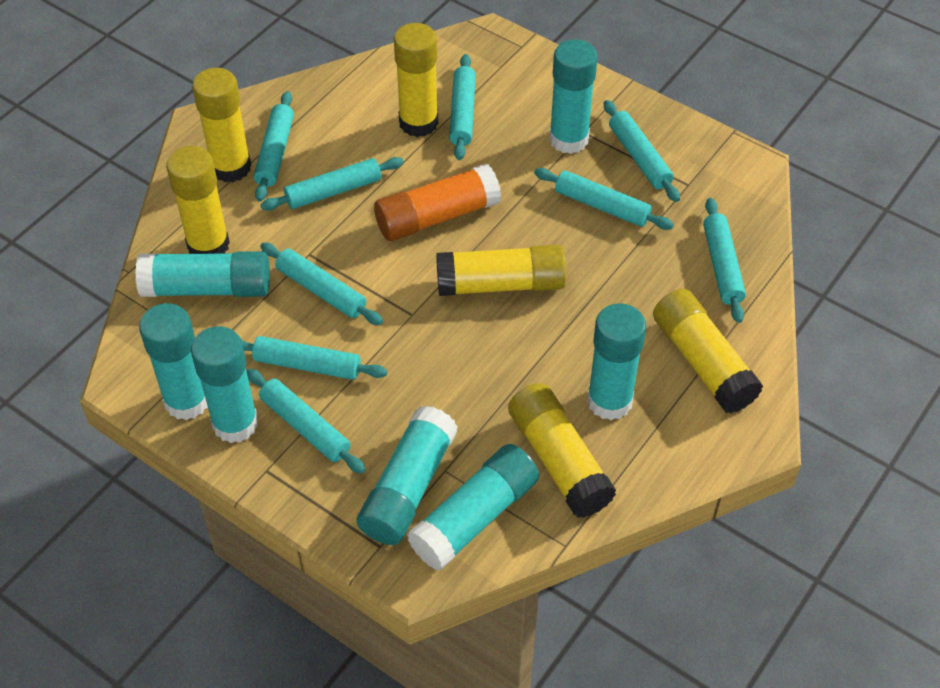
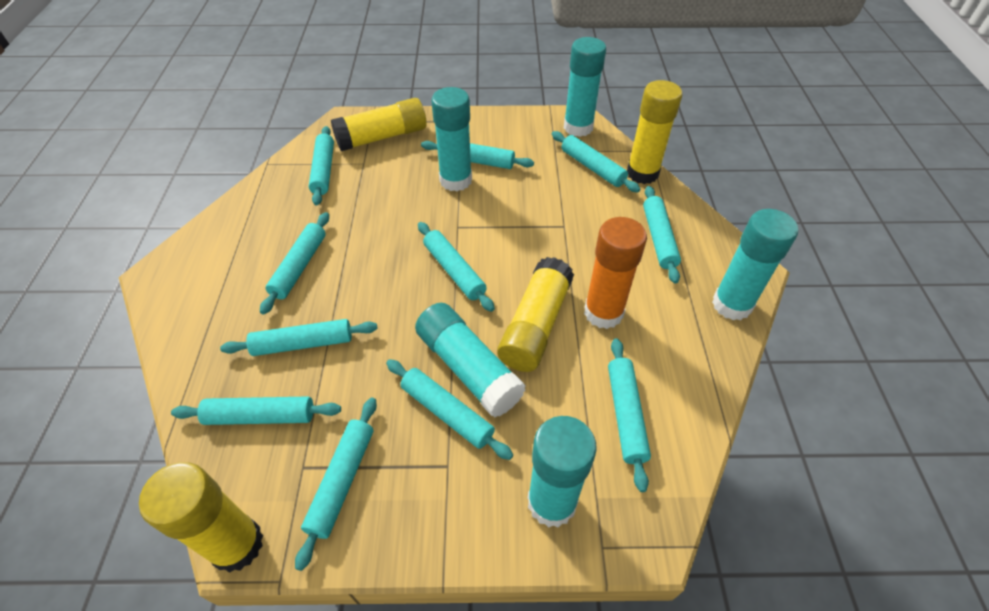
turquoise glue stick: [135,251,270,297] [139,303,208,420] [191,326,258,443] [357,405,458,545] [407,444,539,570] [549,39,598,154] [587,303,646,420] = 7 -> [415,303,526,417] [431,87,472,191] [528,416,597,528] [564,37,606,137] [712,209,798,320] = 5
turquoise rolling pin: [242,336,387,380] [247,369,365,474] [254,91,294,202] [260,243,383,325] [261,157,404,211] [449,54,476,160] [534,168,674,230] [604,100,680,202] [703,198,746,323] = 9 -> [171,396,341,425] [220,319,378,356] [260,212,329,315] [295,397,377,571] [309,126,334,205] [386,359,513,460] [418,222,495,312] [421,141,534,169] [552,131,641,192] [608,338,651,492] [643,186,681,284] = 11
yellow glue stick: [166,146,230,254] [192,68,251,182] [394,23,438,137] [436,244,566,296] [508,383,616,518] [653,289,763,413] = 6 -> [139,462,263,573] [331,98,426,151] [497,257,574,372] [627,80,683,184] = 4

